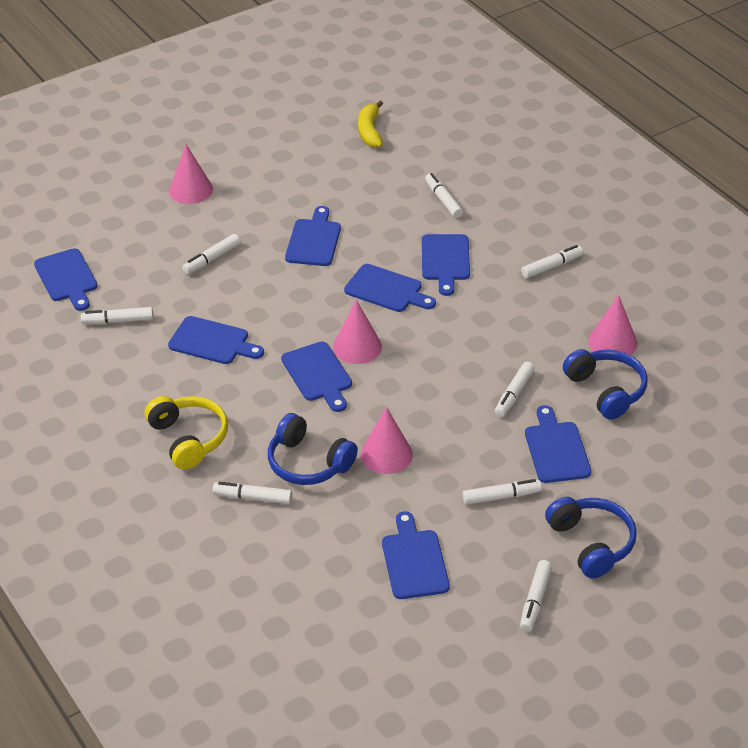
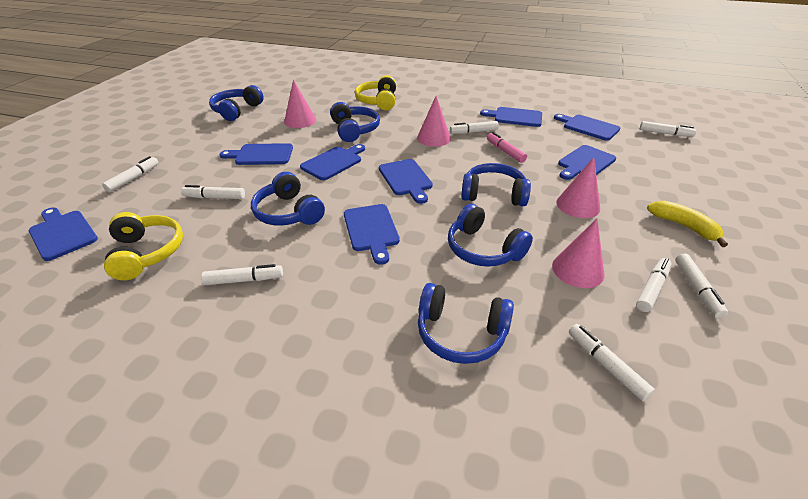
blue headphones: [268,413,358,485] [545,497,637,578] [563,349,648,420] = 3 -> [209,85,264,121] [251,172,325,225] [330,102,380,142] [418,283,514,364] [448,204,533,267] [461,163,531,206] = 6
pink marker: none = 0 -> [487,132,527,163] = 1
yellow headphones: [145,396,228,470] = 1 -> [104,212,183,280] [355,75,396,110] = 2

